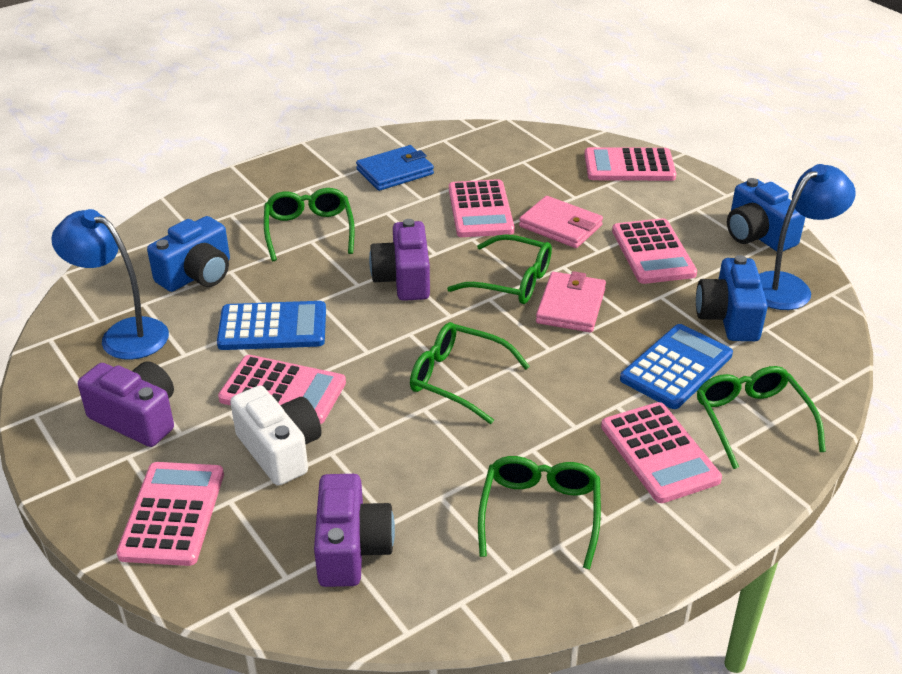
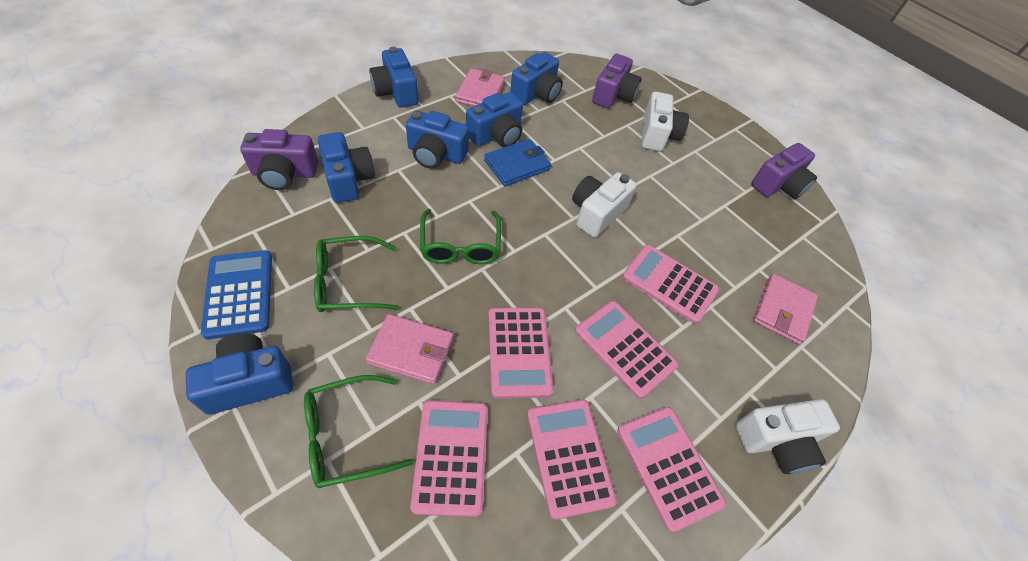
blue calculator: [217,301,326,350] [620,324,733,409] = 2 -> [201,250,272,339] = 1
blue camera: [147,216,230,292] [696,255,768,341] [727,178,806,252] = 3 -> [186,333,293,415] [318,132,375,203] [369,47,419,108] [406,111,469,169] [466,92,523,147] [510,52,563,105] = 6
blue lamp: [51,209,169,360] [759,164,856,310] = 2 -> none = 0
green glasses: [264,188,355,261] [410,322,530,424] [447,234,552,304] [478,456,601,569] [697,366,826,469] = 5 -> [304,375,413,488] [314,236,399,312] [420,209,501,264] = 3
pink wallet: [519,196,603,248] [536,271,606,332] = 2 -> [365,314,453,384] [455,68,505,106] [753,274,818,345] = 3
white camera: [230,385,321,486] = 1 -> [572,172,637,238] [642,92,689,151] [735,399,840,474] = 3

